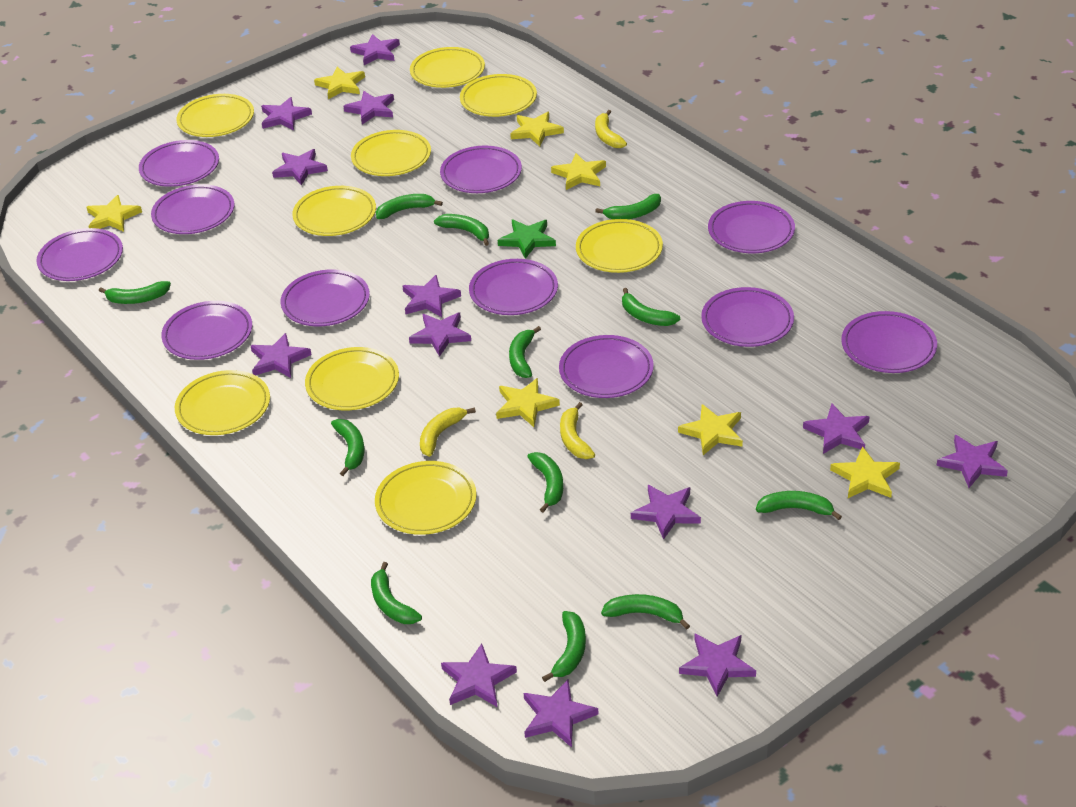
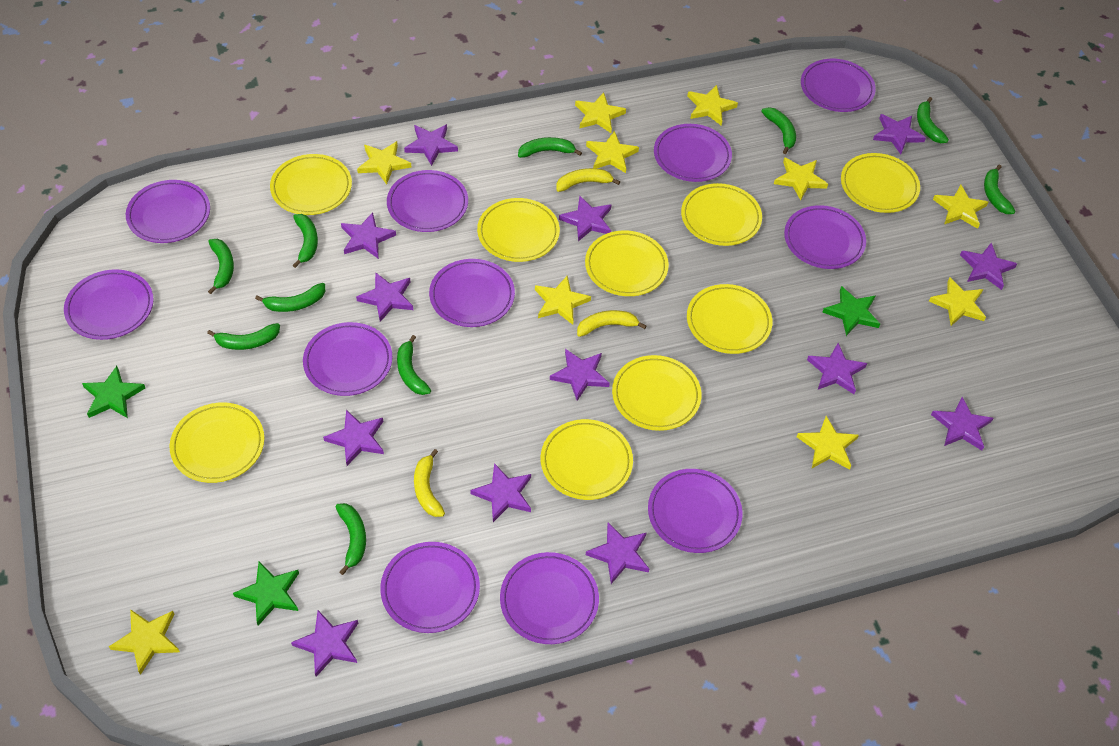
green banana: [99,281,171,304] [331,419,364,476] [371,562,422,624] [376,194,443,219] [434,214,489,246] [509,326,541,378] [527,452,563,513] [542,611,586,682] [595,194,661,219] [601,594,690,629] [622,288,680,326] [756,491,842,520] = 12 -> [207,323,280,350] [208,239,234,294] [255,283,325,312] [293,214,318,268] [336,503,366,575] [397,335,431,395] [518,137,582,158] [761,107,796,154] [917,97,949,143] [984,164,1015,214] = 10
green star: [498,220,556,259] = 1 -> [82,366,145,418] [233,562,299,626] [823,286,880,336] = 3
yellow star: [86,195,142,232] [314,67,365,99] [496,378,560,427] [510,112,564,147] [551,153,606,190] [678,404,743,455] [830,446,900,498] = 7 -> [109,609,180,675] [357,141,411,184] [535,276,591,325] [575,92,626,133] [586,131,639,173] [687,85,738,126] [774,157,828,200] [797,416,859,470] [929,277,986,326] [933,185,988,229] = 10

